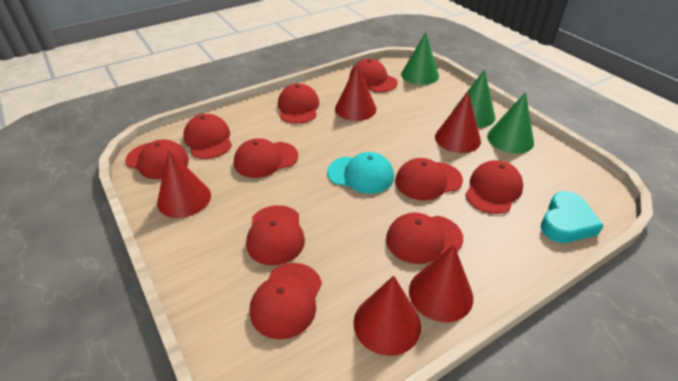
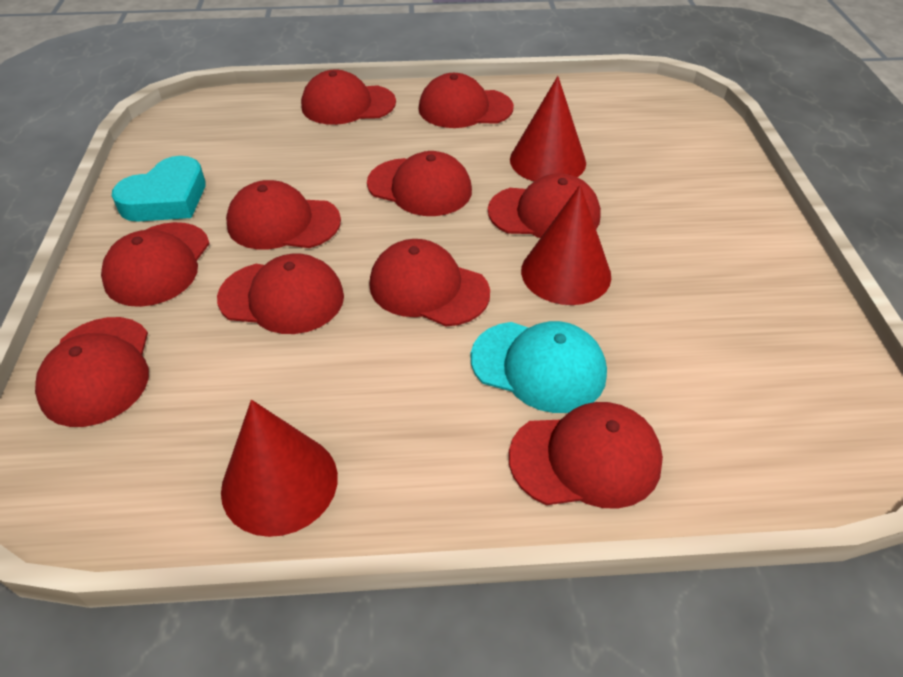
green cone: [401,32,439,85] [452,69,495,128] [487,92,534,154] = 3 -> none = 0
red cone: [157,149,211,218] [335,64,377,121] [354,276,421,356] [409,245,473,322] [435,92,481,153] = 5 -> [221,400,338,537] [510,76,586,182] [521,185,611,305] = 3

